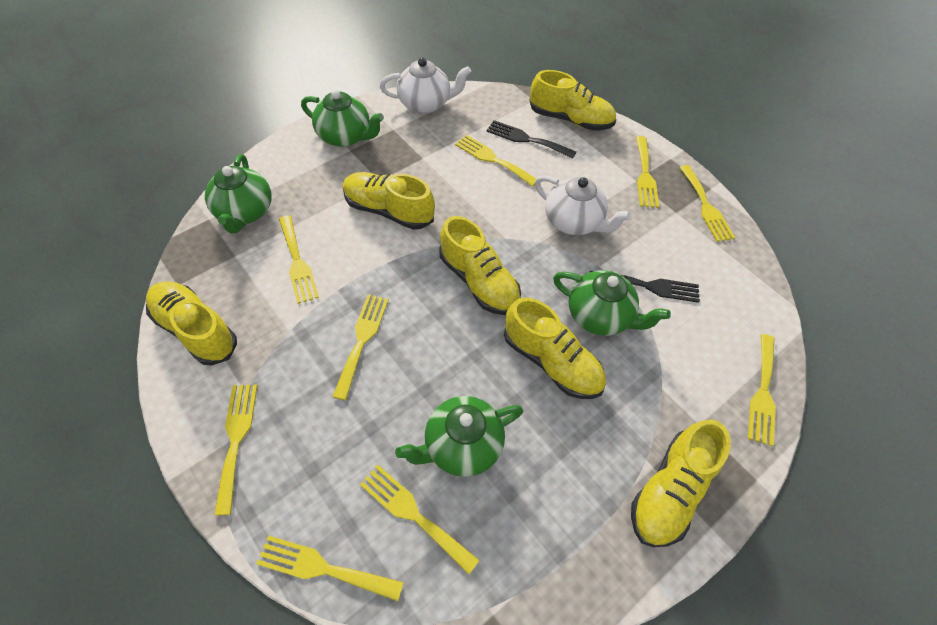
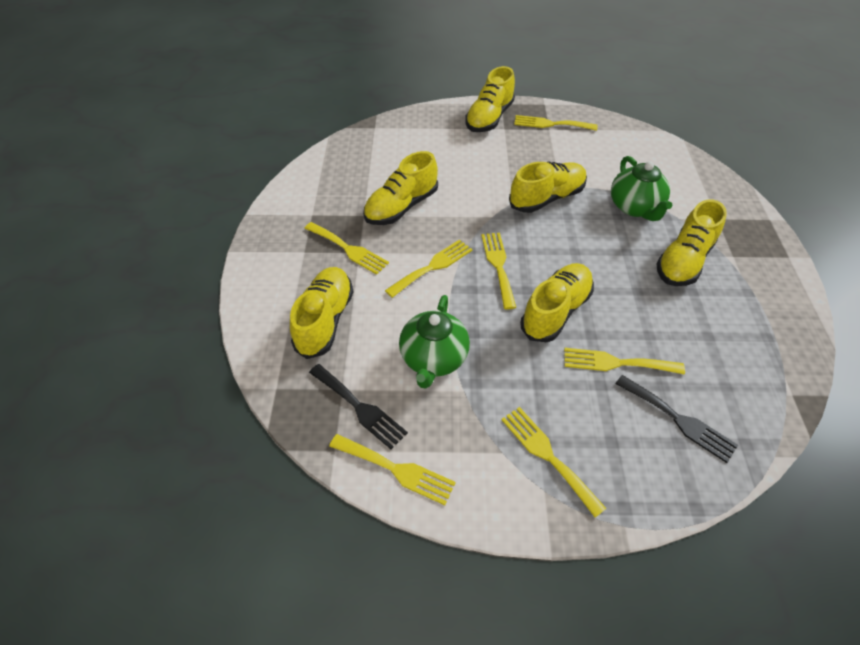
green teapot: [205,154,271,234] [301,90,384,147] [395,396,523,477] [553,270,671,336] = 4 -> [399,295,470,389] [611,156,672,221] = 2
white teapot: [380,58,471,114] [535,175,631,235] = 2 -> none = 0
yellow fork: [214,384,258,515] [256,535,404,601] [279,215,319,304] [332,294,389,400] [360,465,479,575] [455,135,536,187] [636,136,659,208] [679,165,735,242] [748,334,776,447] = 9 -> [304,222,389,275] [329,434,456,505] [385,239,472,298] [481,233,516,309] [501,407,607,518] [514,115,598,131] [564,348,685,375] = 7

